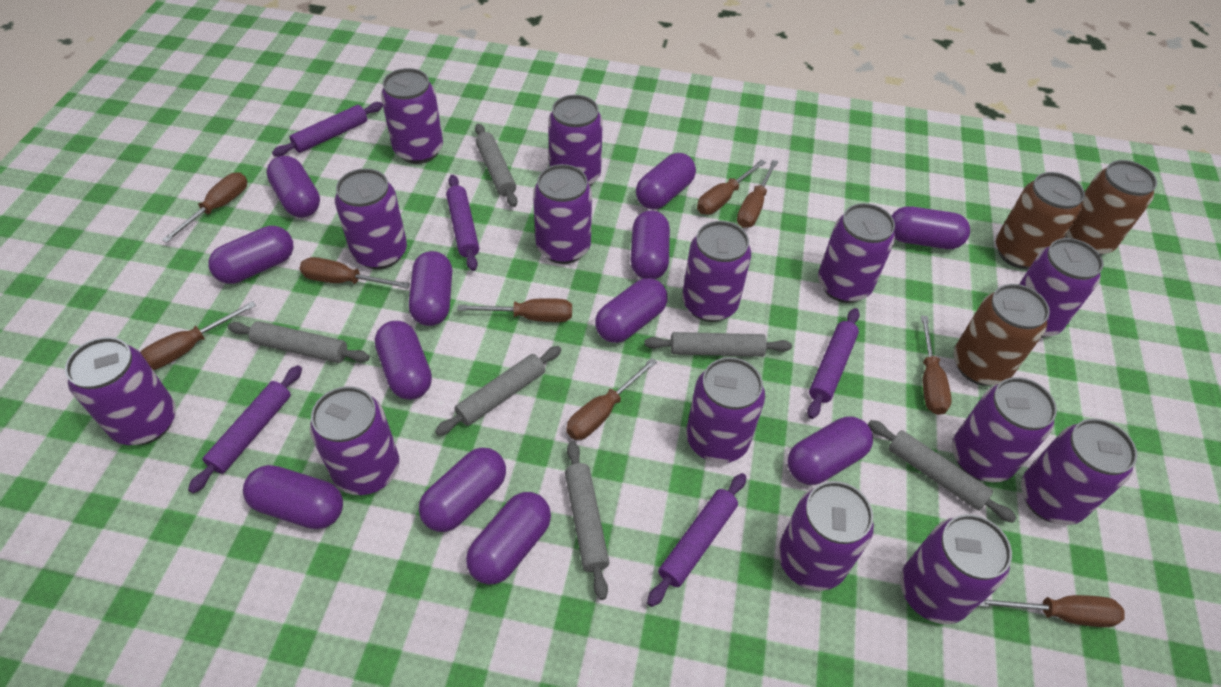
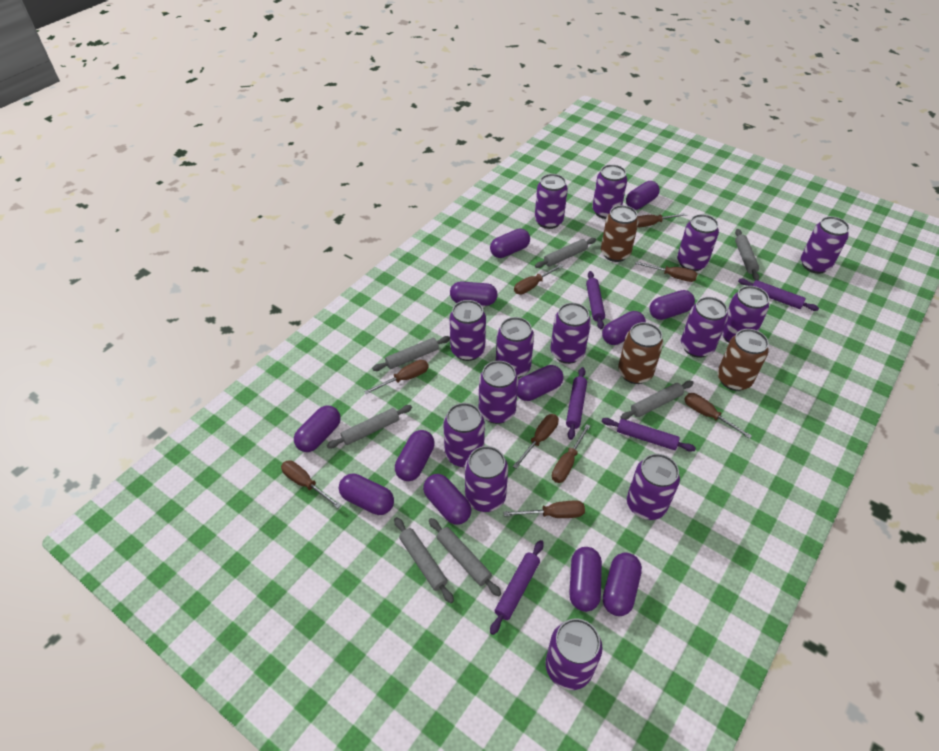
grey rolling pin: [228,321,370,363] [435,346,562,436] [475,124,518,207] [565,441,610,600] [644,332,792,357] [868,420,1017,523] = 6 -> [327,405,412,449] [372,336,450,371] [394,517,454,603] [429,518,501,597] [535,238,596,268] [620,381,694,420] [735,229,759,280] = 7

